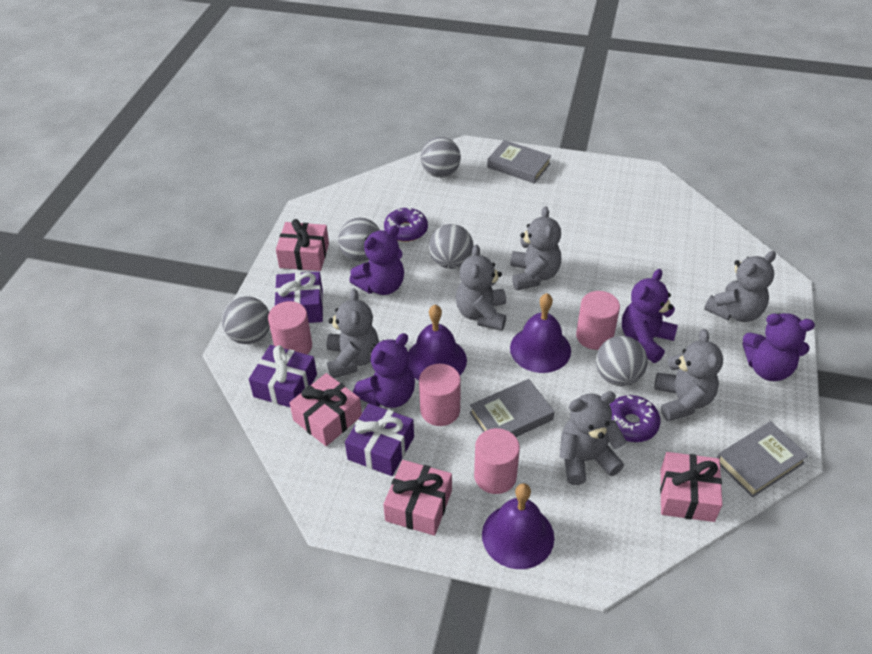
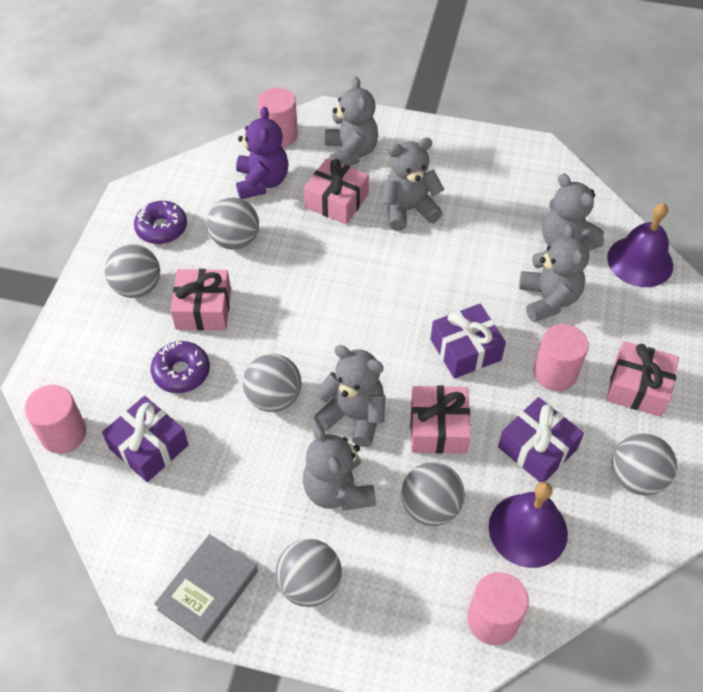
grey ball: [222,296,270,344] [338,218,380,262] [421,137,461,178] [429,224,473,269] [596,336,648,386] = 5 -> [105,244,160,298] [207,197,259,250] [243,354,302,412] [275,539,342,607] [401,462,465,526] [612,433,677,495] = 6
grey book: [470,379,555,437] [487,140,551,184] [717,421,809,498] = 3 -> [154,534,258,643] = 1
purple bell: [408,305,467,380] [482,483,554,569] [510,293,571,373] = 3 -> [489,482,568,568] [607,203,673,287] = 2
purple teddy bear: [349,225,404,295] [353,333,415,408] [622,269,678,363] [743,313,815,381] = 4 -> [236,106,289,199] = 1

